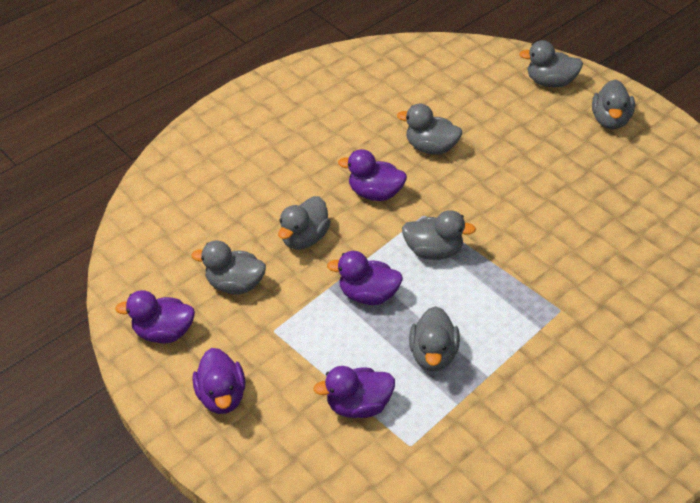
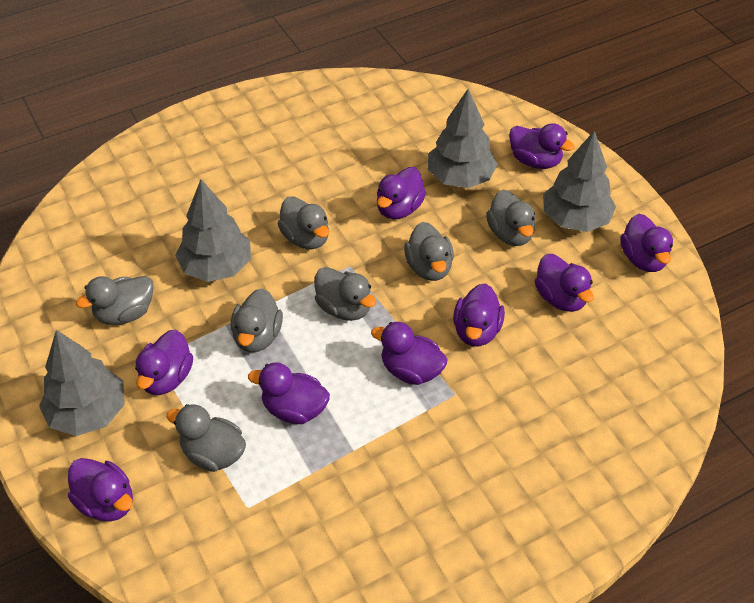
grey tree: none = 0 -> [39,330,125,436] [175,179,251,282] [428,89,498,188] [543,131,616,232] = 4
purple duck: [115,290,195,343] [192,348,245,414] [314,366,395,418] [327,251,403,305] [338,149,407,201] = 5 -> [68,458,133,522] [135,330,193,395] [248,362,330,424] [371,322,448,385] [377,167,426,219] [453,283,505,346] [509,123,575,169] [535,254,594,312] [620,214,673,272] = 9

